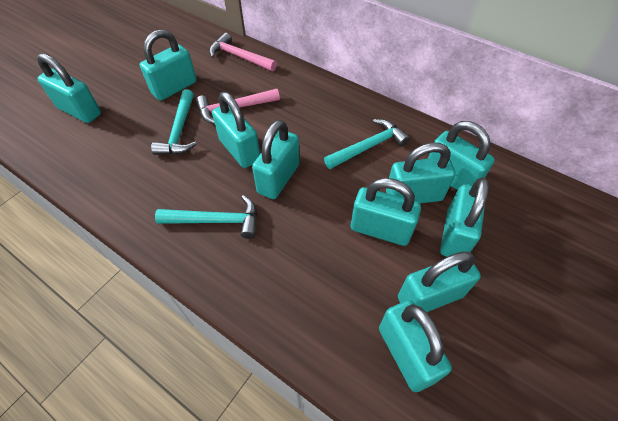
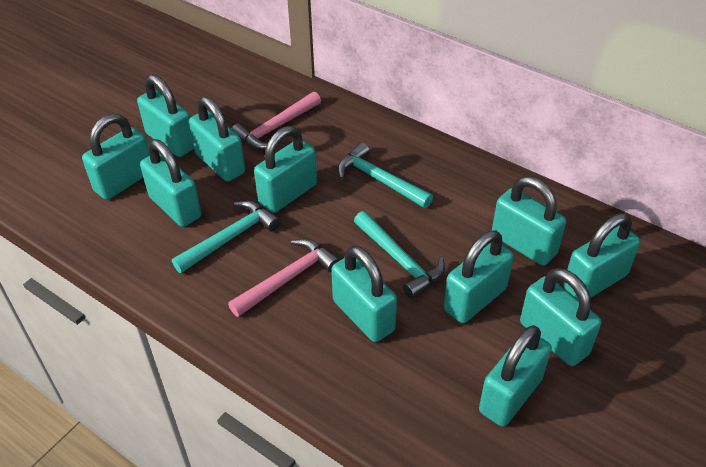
turquoise padlock: [37,53,101,123] [139,29,197,101] [212,92,260,168] [252,120,300,199] [351,178,421,246] [379,300,452,392] [386,142,456,203] [398,251,481,312] [428,121,495,190] [440,177,489,257] = 10 -> [82,114,149,200] [137,74,194,157] [140,139,201,227] [189,96,245,182] [254,126,317,213] [331,246,397,342] [444,230,514,323] [479,325,552,427] [492,176,566,266] [520,268,601,366] [563,213,640,299] = 11

